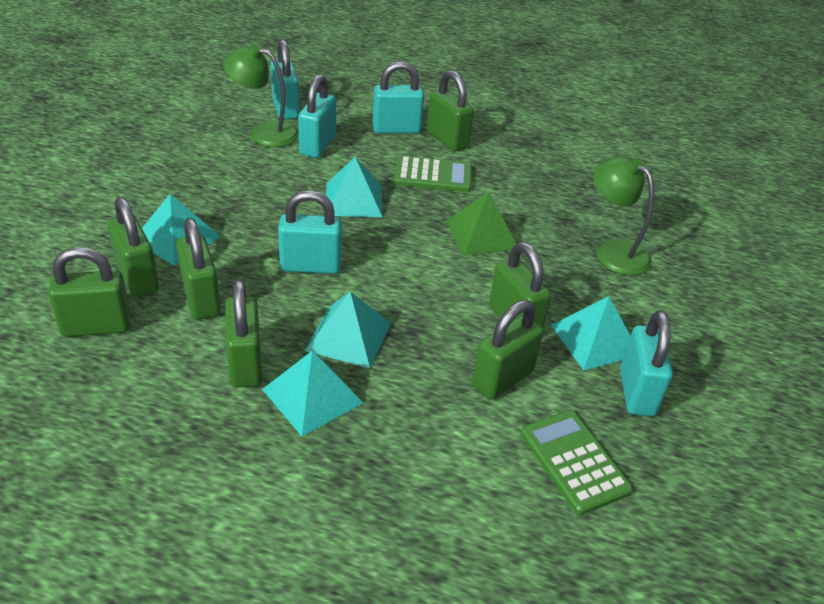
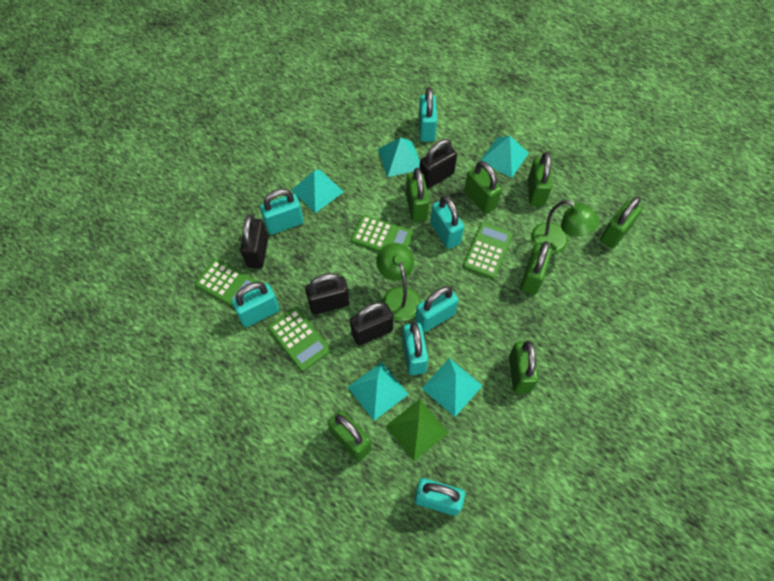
black padlock: none = 0 -> [240,215,268,269] [305,273,350,314] [350,302,393,345] [419,139,457,188] = 4
green calculator: [394,156,472,192] [521,410,633,515] = 2 -> [195,259,258,308] [268,308,330,371] [351,215,414,252] [463,222,513,279] = 4
turquoise padlock: [270,39,300,120] [278,190,342,274] [298,74,336,158] [372,61,424,134] [620,310,673,416] = 5 -> [232,282,279,327] [260,189,304,235] [402,322,428,375] [414,478,465,516] [415,286,459,332] [419,87,437,142] [430,196,464,249] = 7

